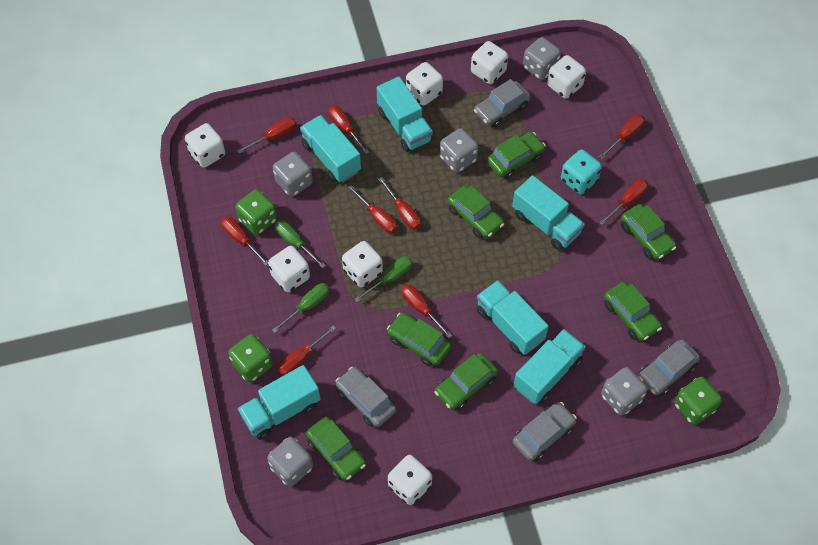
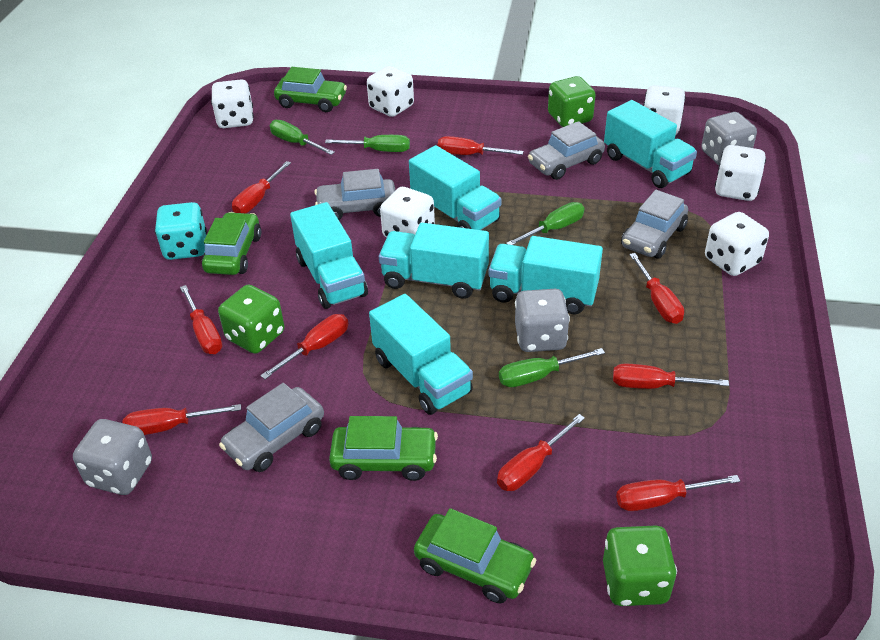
green car: [306,417,366,481] [387,313,451,366] [434,353,498,410] [448,185,504,239] [487,132,546,179] [604,282,662,341] [621,204,676,260] = 7 -> [202,212,261,275] [274,67,347,112] [329,416,438,481] [414,508,536,603] = 4
green screwdriver: [272,283,330,333] [274,220,326,268] [354,256,412,302] = 3 -> [270,120,335,155] [325,135,410,152] [499,348,605,387] [506,202,584,245] = 4
grey dice: [267,437,313,487] [273,152,313,197] [440,128,478,173] [523,37,561,80] [601,367,647,416] = 5 -> [73,419,152,495] [515,289,570,352] [701,112,757,165] = 3
white dice: [185,123,225,168] [268,246,310,292] [342,241,383,287] [388,455,432,505] [406,62,443,106] [471,41,508,84] [547,55,586,99] = 7 -> [211,80,254,128] [367,66,414,117] [380,187,435,238] [643,85,686,135] [705,212,769,276] [715,145,766,201] = 6

